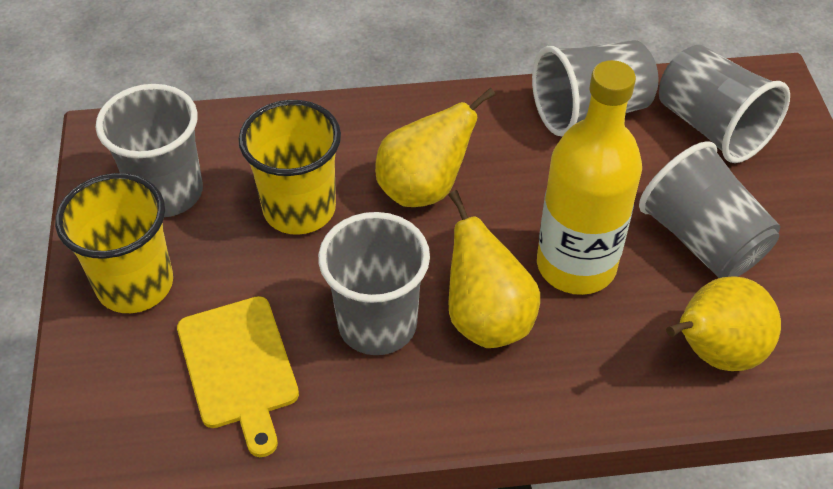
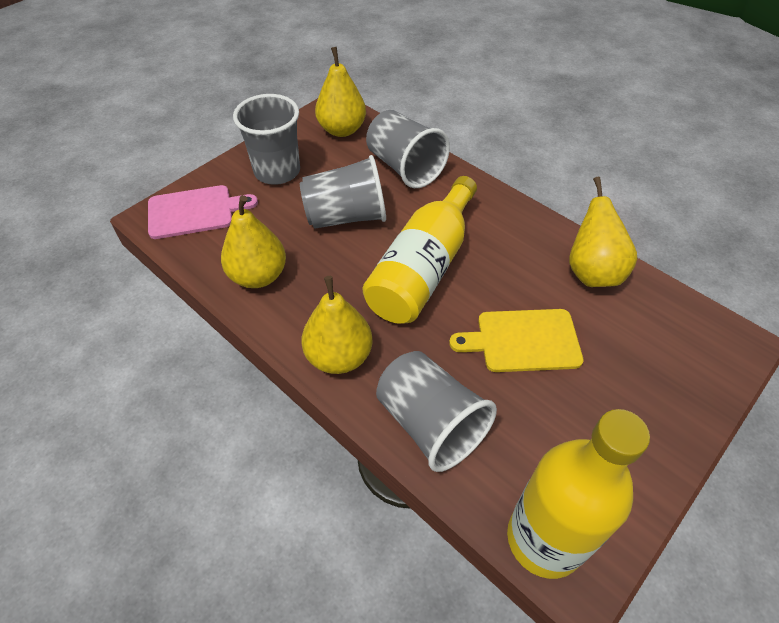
grey cup: [96,84,203,217] [318,212,430,355] [532,40,658,137] [639,141,780,278] [659,45,790,163] = 5 -> [233,94,300,185] [300,155,386,229] [366,110,450,188] [376,351,497,472] = 4
pink cutting board: none = 0 -> [148,185,258,239] = 1
yellow bottle: [537,60,642,295] = 1 -> [363,176,477,324] [507,409,650,579] = 2
yellow cup: [55,173,173,313] [238,100,341,235] = 2 -> none = 0
yellow pear: [375,88,496,207] [449,190,540,348] [666,277,781,371] = 3 -> [221,195,286,288] [301,276,373,374] [315,47,366,137] [569,177,637,287] = 4

